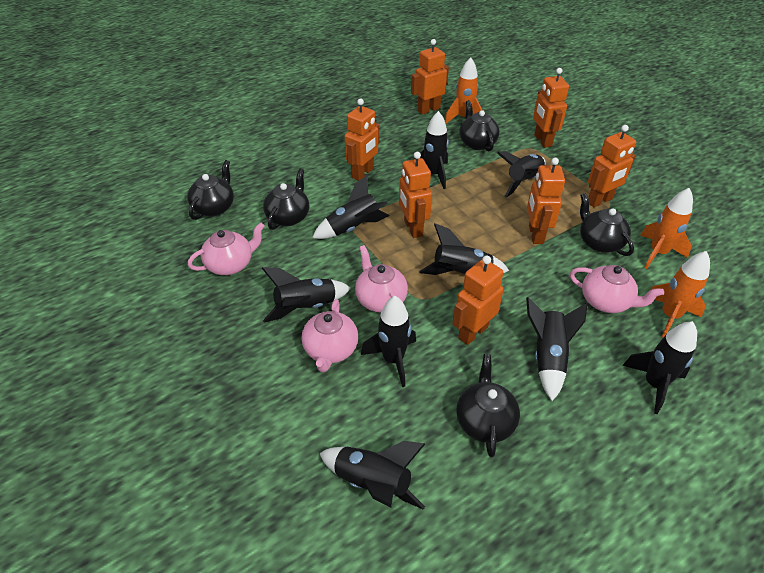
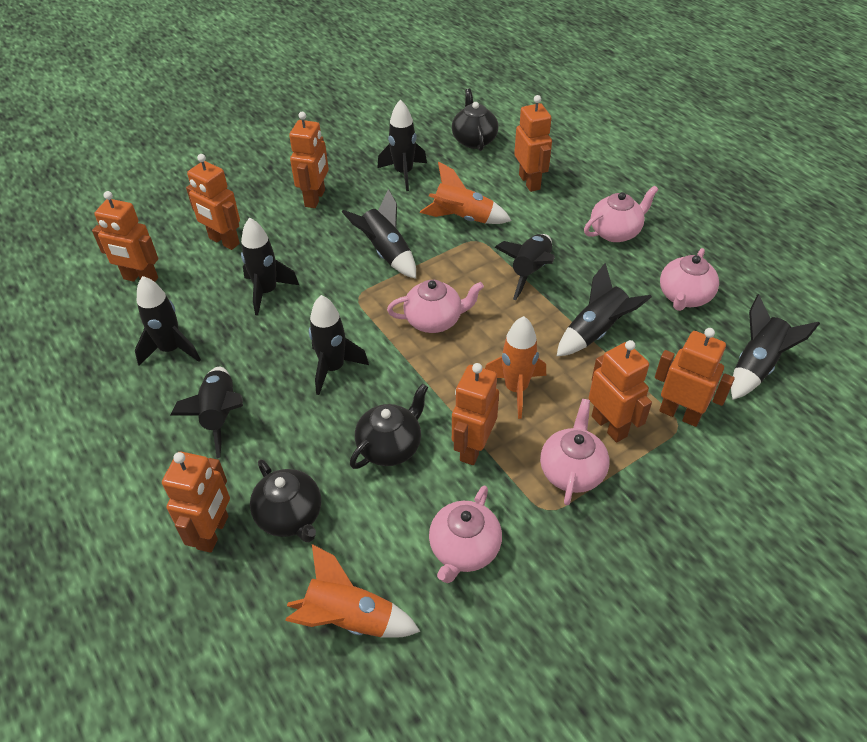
black teapot: [187,160,234,220] [263,169,309,230] [456,354,520,457] [459,100,500,151] [580,193,634,256] = 5 -> [250,459,321,542] [350,384,428,469] [452,88,499,151] = 3
orange robot: [345,98,379,181] [399,152,432,238] [411,39,449,115] [452,256,504,345] [527,158,565,244] [533,68,569,148] [588,125,636,207] = 7 -> [92,191,158,282] [162,452,230,553] [186,154,240,250] [289,112,329,208] [452,363,499,465] [514,95,552,192] [589,340,652,443] [655,328,735,427] = 8
pink teapot: [188,222,265,275] [302,299,358,372] [355,245,408,312] [570,265,664,313] = 4 -> [387,280,484,333] [429,486,502,583] [540,399,609,506] [584,185,659,242] [660,248,719,311] = 5

